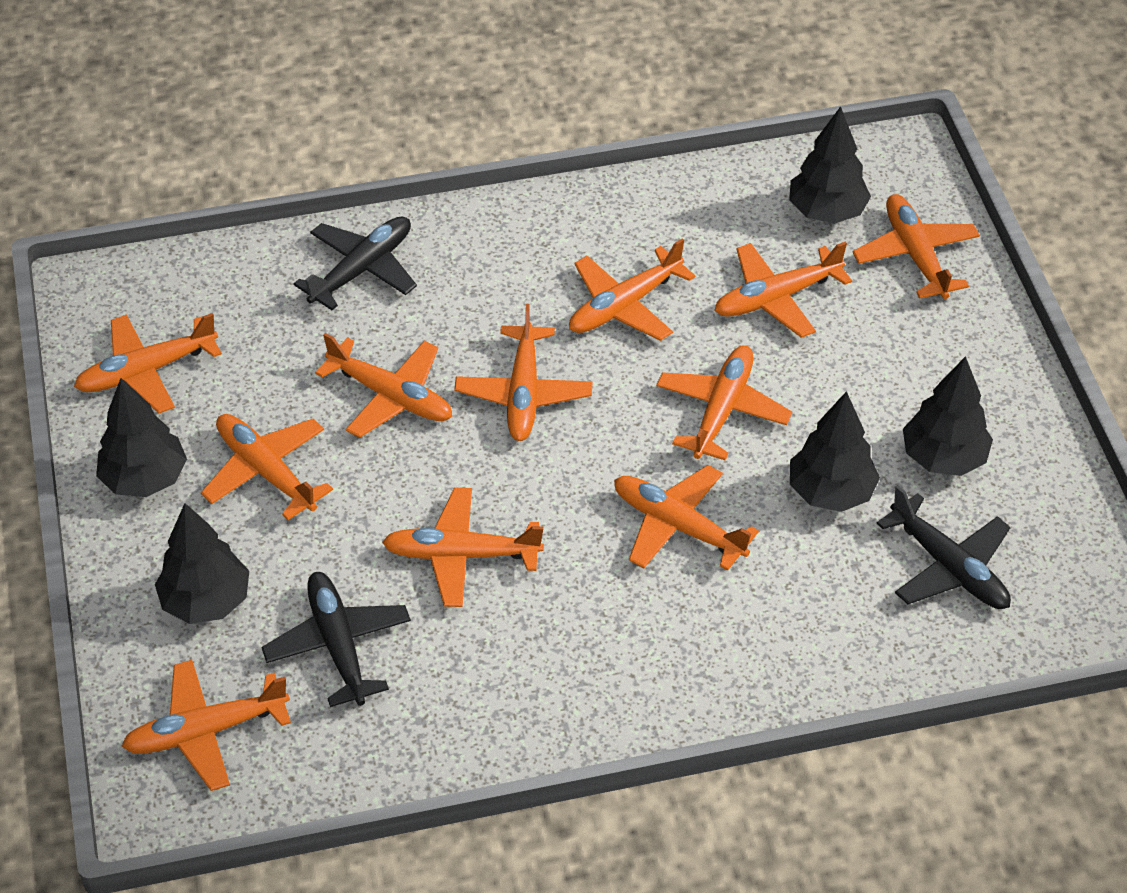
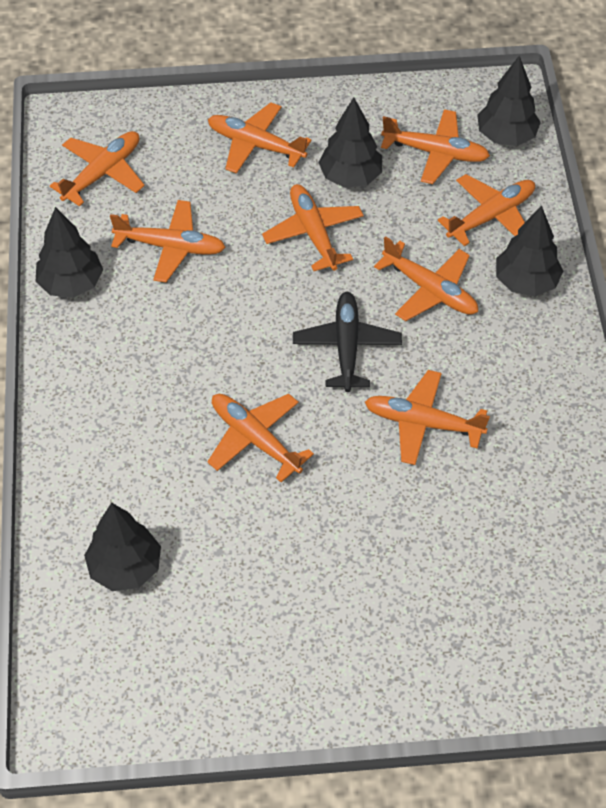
black plane: [262,572,411,707] [294,217,417,310] [876,485,1011,609] = 3 -> [293,292,402,392] = 1
orange plane: [74,313,222,414] [122,660,291,791] [201,414,333,520] [315,333,452,438] [382,488,544,607] [454,304,592,441] [569,238,695,341] [614,465,759,571] [656,345,792,460] [714,242,852,338] [852,194,980,299] = 11 -> [50,131,145,206] [110,200,226,282] [207,394,314,482] [208,102,312,174] [262,184,364,271] [365,370,490,465] [374,236,478,321] [381,109,490,184] [438,174,535,246] = 9

